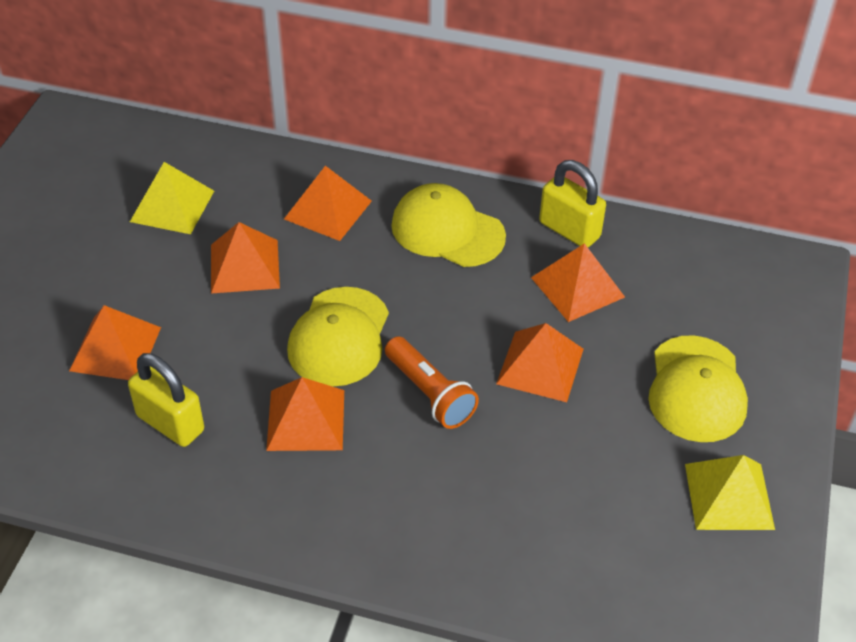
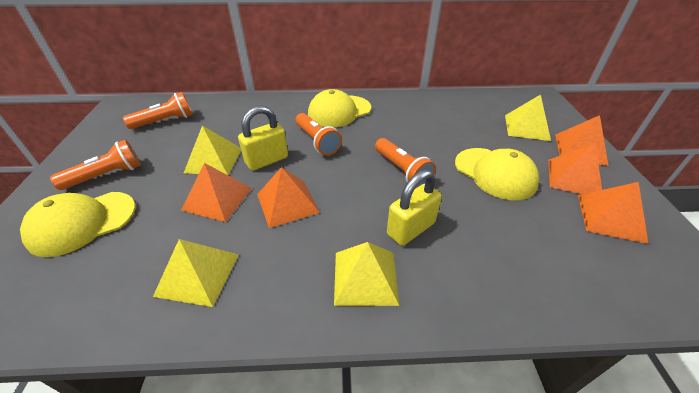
orange flashlight: [385,336,479,429] = 1 -> [50,140,141,190] [123,92,193,129] [295,113,342,156] [375,138,436,188] = 4
orange pyramid: [69,305,161,380] [211,222,280,294] [266,377,344,451] [284,166,372,241] [496,323,583,402] [531,243,625,322] = 6 -> [181,163,252,222] [257,167,320,228] [548,143,602,194] [555,115,609,166] [578,182,648,244] = 5
yellow pyramid: [130,162,214,234] [685,455,775,530] = 2 -> [153,239,239,307] [184,126,241,175] [334,242,399,306] [505,94,551,141] = 4

